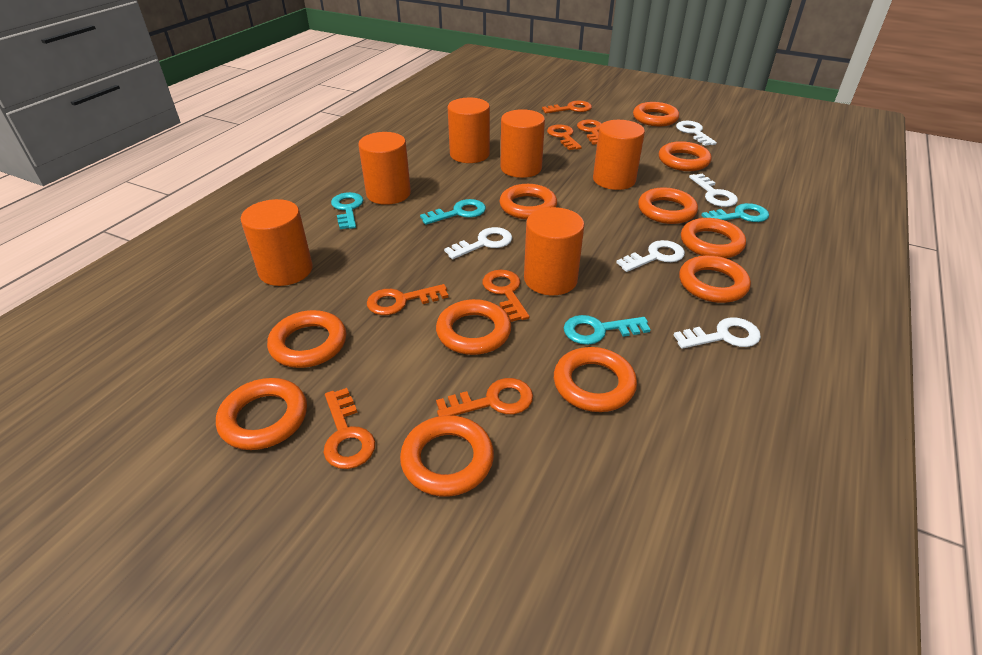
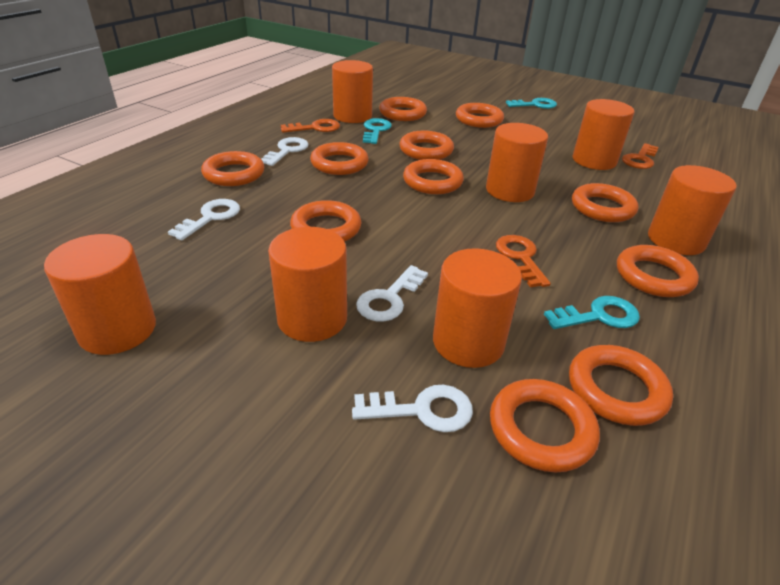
orange cylinder: [241,199,313,286] [358,132,411,205] [448,98,490,163] [501,109,545,178] [524,207,584,295] [593,120,645,190] = 6 -> [44,234,156,355] [268,227,347,342] [332,60,373,123] [433,248,522,368] [486,123,548,202] [573,99,634,170] [648,165,737,255] = 7
orange key: [324,388,375,469] [367,284,448,315] [436,378,533,416] [482,270,530,322] [542,101,592,113] [547,124,582,150] [577,120,602,145] = 7 -> [281,119,340,133] [496,235,551,287] [622,143,658,169] = 3
turquoise key: [331,192,363,229] [420,199,486,225] [564,315,651,345] [701,203,769,222] = 4 -> [363,118,392,144] [506,98,557,109] [544,296,640,329] = 3
white key: [444,227,512,259] [616,240,685,272] [673,317,761,349] [676,121,717,146] [689,174,738,207] = 5 -> [168,199,240,240] [261,137,308,166] [352,385,473,432] [356,265,428,322] = 4

